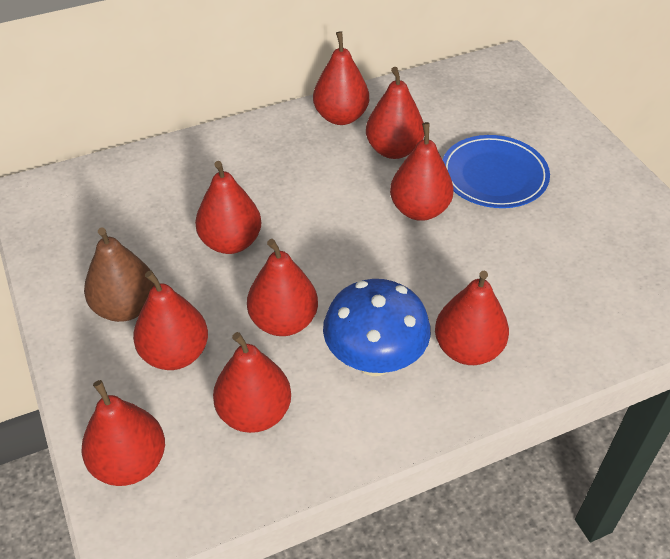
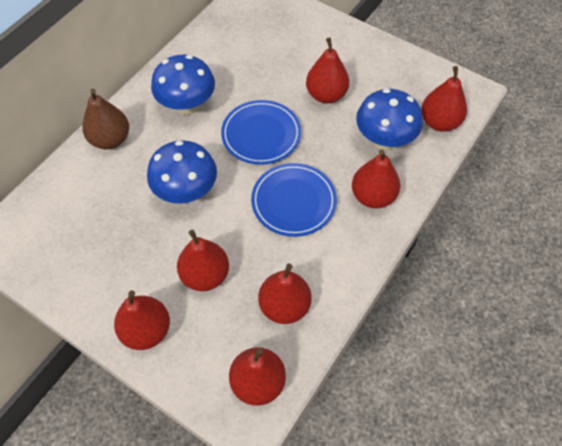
blue mushroom: [323,279,431,376] = 1 -> [147,140,217,204] [151,55,215,115] [356,89,423,150] = 3
blue plate: [442,135,550,208] = 1 -> [221,100,301,165] [251,163,337,237] = 2
red pear: [81,380,165,486] [133,270,208,370] [195,161,262,254] [213,332,291,433] [247,239,318,336] [313,31,369,125] [366,67,424,159] [390,122,453,221] [435,271,509,365] = 9 -> [114,290,170,350] [177,230,229,291] [229,347,286,406] [258,263,311,324] [306,38,349,103] [352,149,400,208] [421,66,467,132] = 7

